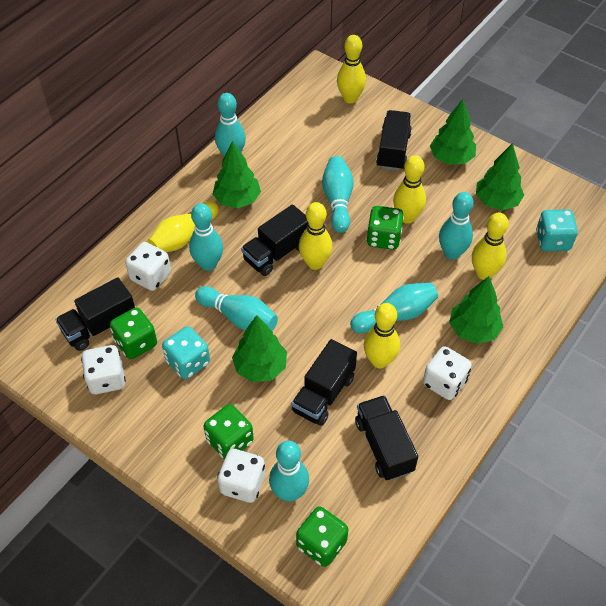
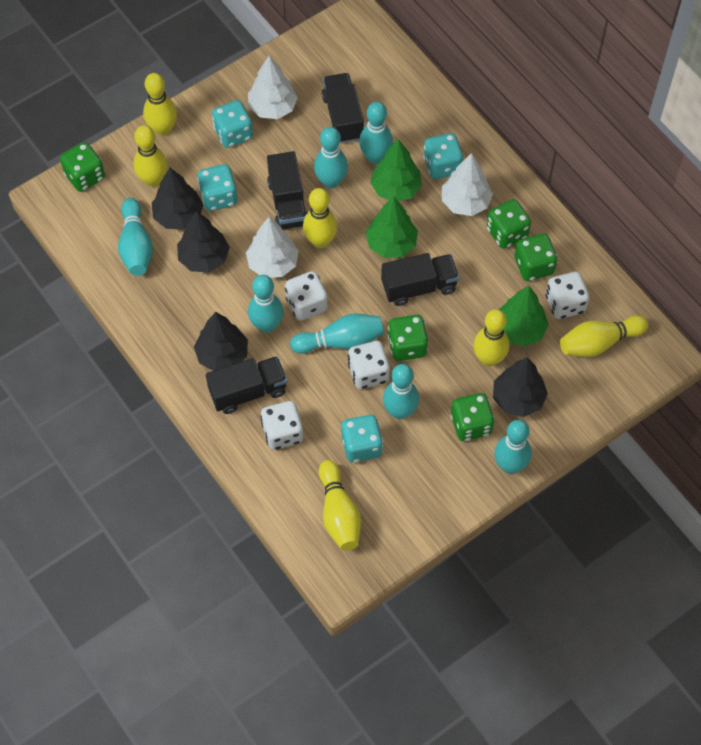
black tree: none = 0 -> [152,168,204,229] [177,211,230,273] [194,312,248,371] [493,357,548,417] = 4
black truck: [55,277,135,351] [241,204,308,276] [292,339,357,426] [355,395,418,481] [376,110,412,171] = 5 -> [206,356,287,414] [267,151,307,229] [322,73,364,144] [381,253,459,306] = 4
green dice: [110,307,157,359] [204,404,254,459] [296,506,348,567] [367,206,404,250] = 4 -> [60,142,105,192] [388,315,428,361] [450,393,495,441] [487,199,531,249] [514,234,558,281] = 5
green tree: [213,141,261,208] [232,315,287,382] [430,99,476,165] [449,276,503,344] [476,143,524,210] = 5 -> [366,196,418,258] [370,139,422,201] [499,286,549,347] = 3
turquoise dice: [162,326,210,379] [536,209,578,251] = 2 -> [197,164,237,211] [212,100,253,148] [341,415,383,463] [423,133,463,179] = 4
white tree: none = 0 -> [246,217,299,278] [248,56,298,119] [442,153,493,216] = 3

